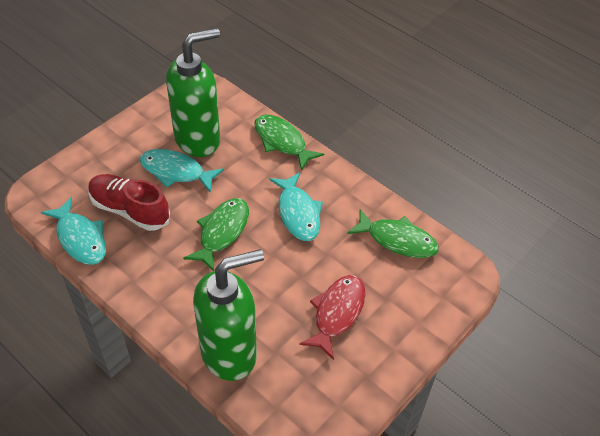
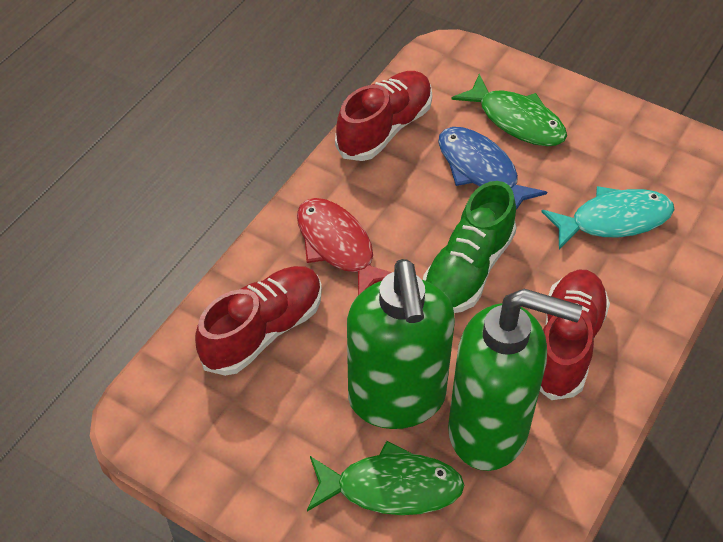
blue fish: none = 0 -> [438,127,547,210] = 1
green fish: [183,198,249,271] [254,115,324,171] [347,209,439,258] = 3 -> [307,441,464,515] [451,74,567,146] = 2
green shoe: none = 0 -> [423,181,516,313] = 1
red shoe: [88,174,170,231] = 1 -> [195,266,322,376] [335,71,432,161] [540,270,610,400] = 3
turquoise fish: [41,197,106,265] [140,149,224,193] [269,172,323,241] = 3 -> [541,186,674,249] = 1

